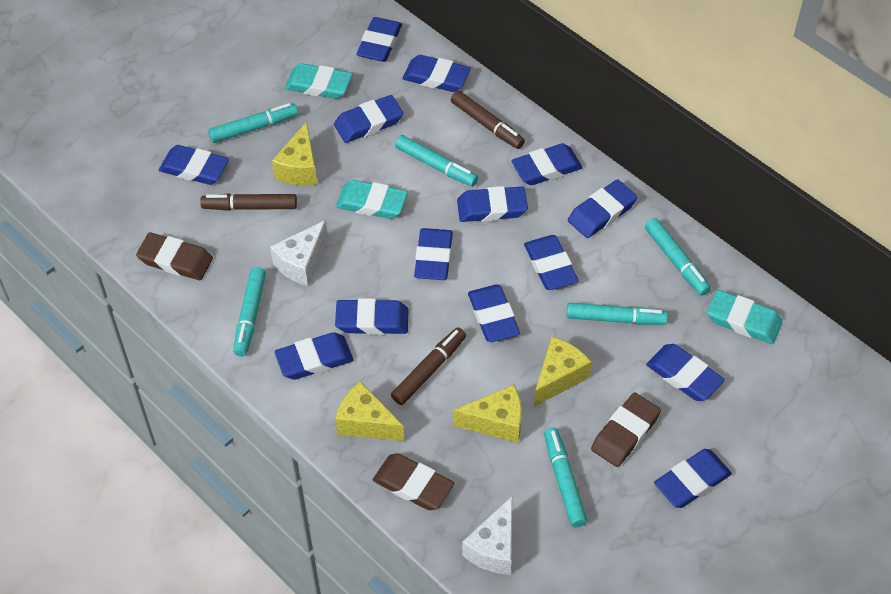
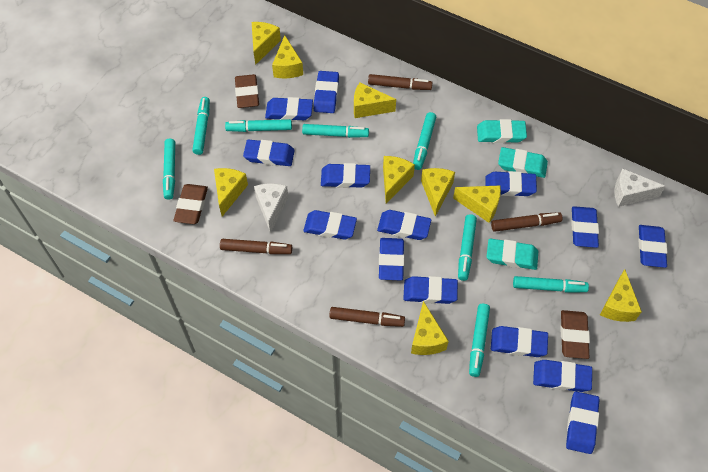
brown marker: [200,194,297,211] [391,327,466,405] [451,91,525,149] = 3 -> [220,239,292,254] [329,307,405,327] [368,74,433,90] [491,212,562,232] = 4
turquoise marker: [208,103,298,143] [233,267,266,356] [395,135,478,187] [544,428,587,527] [566,303,668,325] [645,218,711,296] = 6 -> [163,139,175,200] [192,97,210,155] [225,119,292,132] [302,124,369,138] [413,112,436,170] [458,214,477,281] [469,304,490,377] [513,276,589,292] = 8
yellow cheese: [272,122,317,185] [335,381,404,441] [453,385,522,443] [534,337,592,407] = 4 -> [214,168,248,216] [252,22,281,65] [272,35,303,78] [354,83,396,118] [383,156,415,204] [411,301,449,355] [421,168,455,217] [453,185,501,223] [600,269,642,322] = 9

